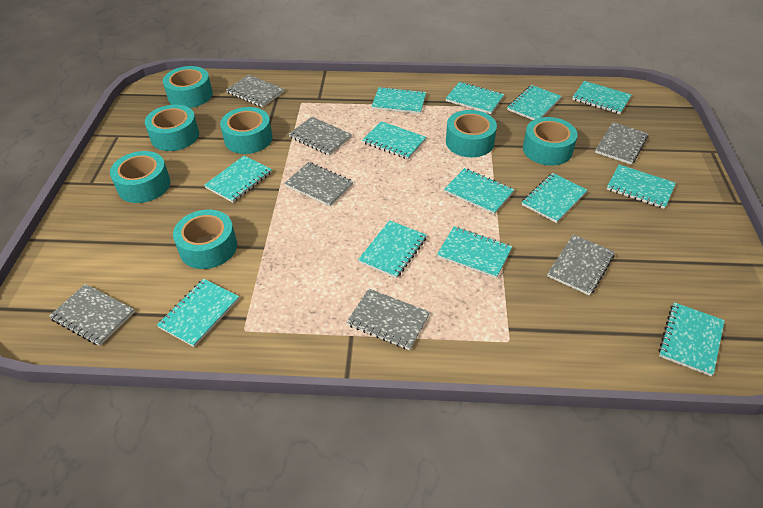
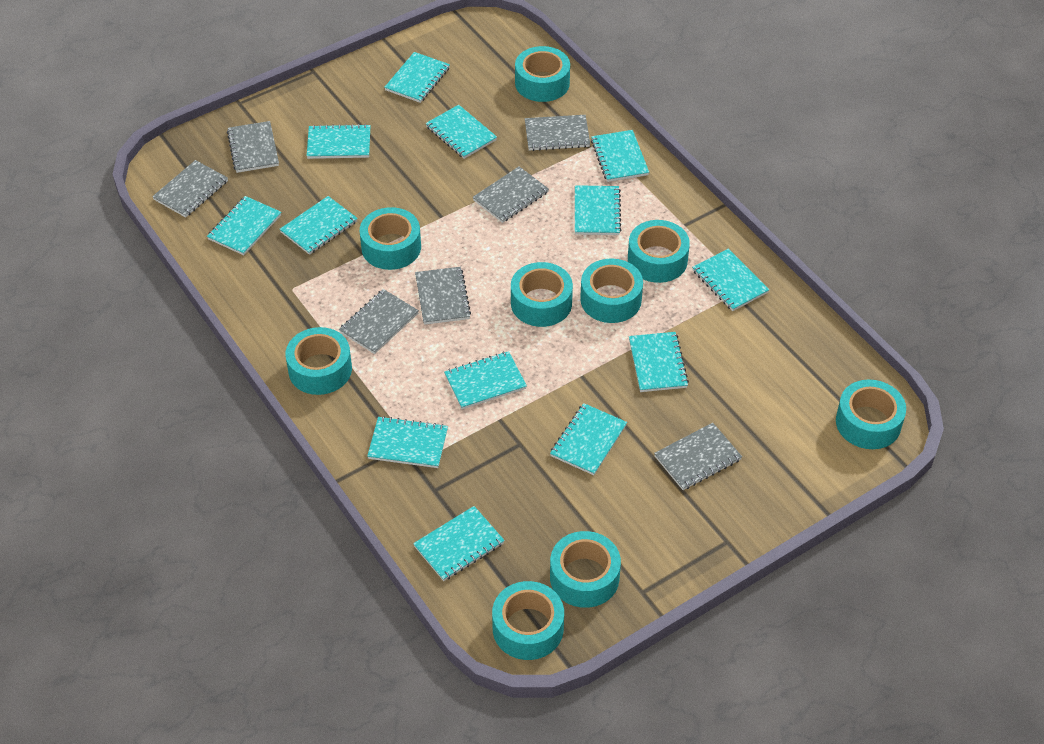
turquoise tape: [110,151,171,203] [145,105,199,151] [163,66,213,108] [173,210,237,269] [220,107,273,154] [446,110,497,157] [523,117,578,166] = 7 -> [286,327,352,395] [360,207,421,270] [492,581,564,660] [511,262,573,327] [515,46,570,102] [550,531,621,608] [580,258,643,323] [628,220,690,283] [836,380,906,449] = 9

